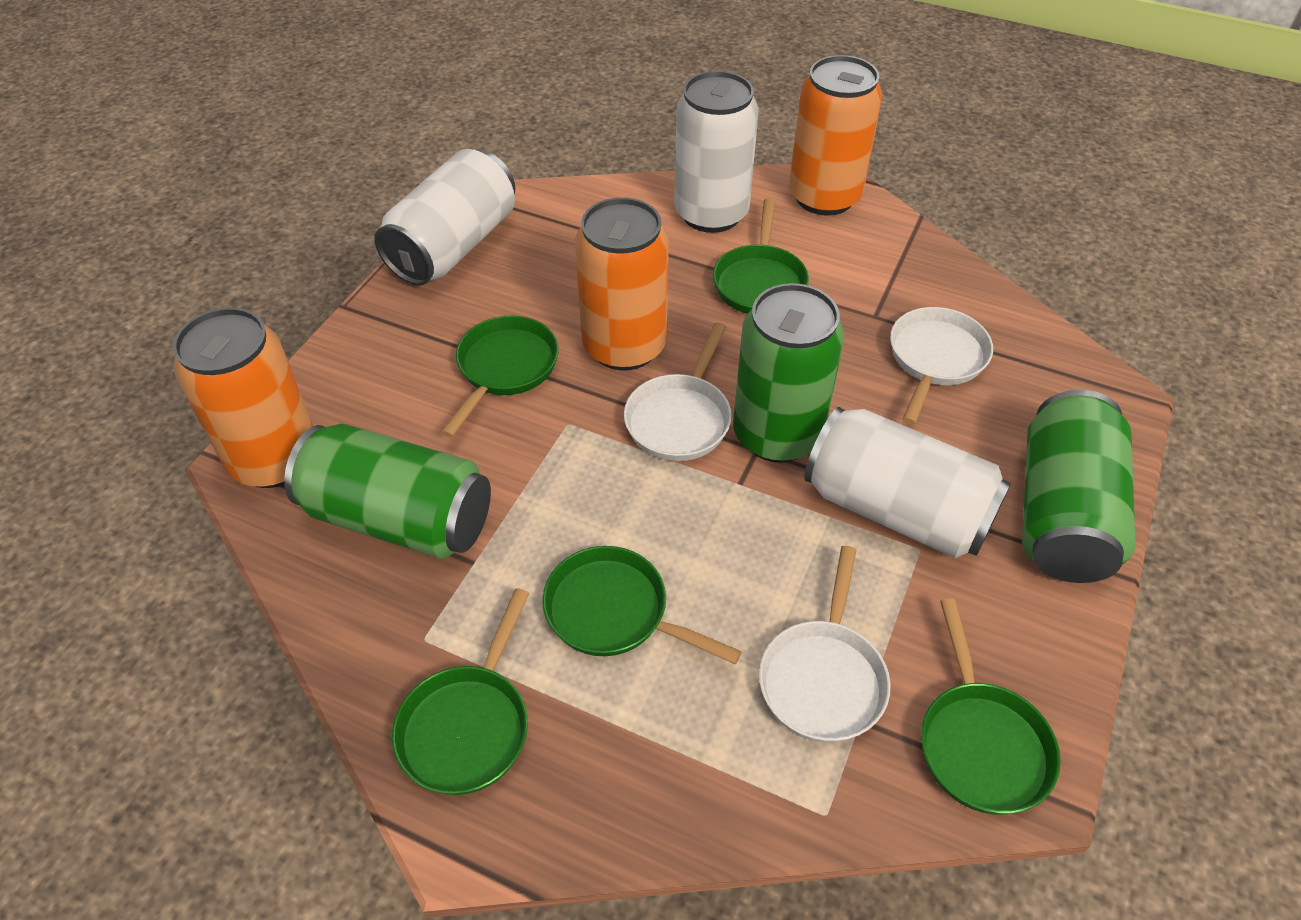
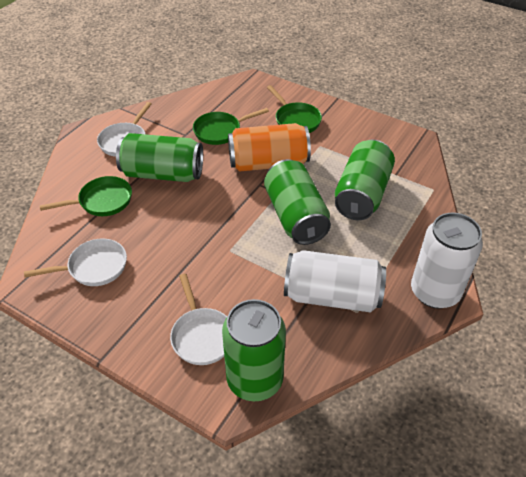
green can: [284,424,491,559] [733,283,844,463] [1022,390,1135,583] = 3 -> [116,133,203,182] [222,299,286,402] [264,159,331,245] [335,140,395,220] = 4
green pan: [392,588,529,795] [441,316,558,438] [542,546,742,665] [713,198,809,314] [921,598,1061,814] = 5 -> [39,176,132,216] [193,108,269,145] [267,85,322,133] = 3
orange can: [173,307,314,488] [575,197,669,371] [789,55,882,216] = 3 -> [228,123,311,172] = 1
white can: [374,149,516,285] [674,71,759,233] [804,407,1011,558] = 3 -> [284,250,386,312] [411,213,483,309] = 2

